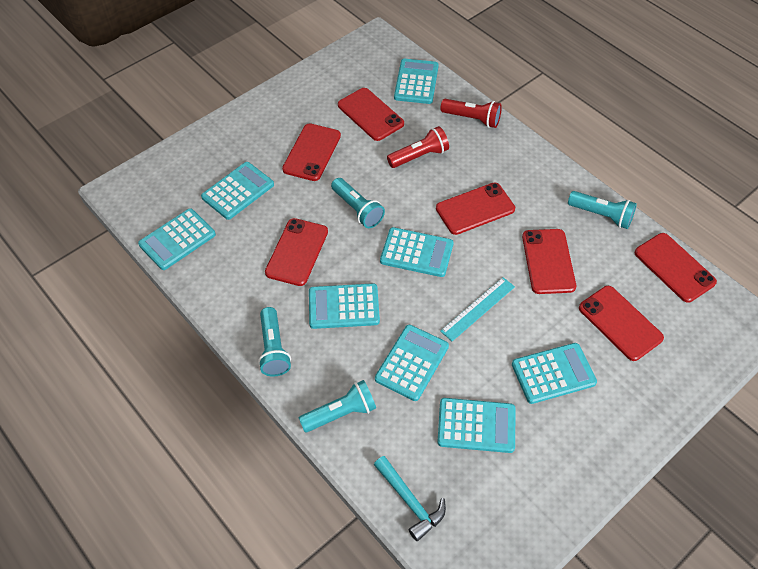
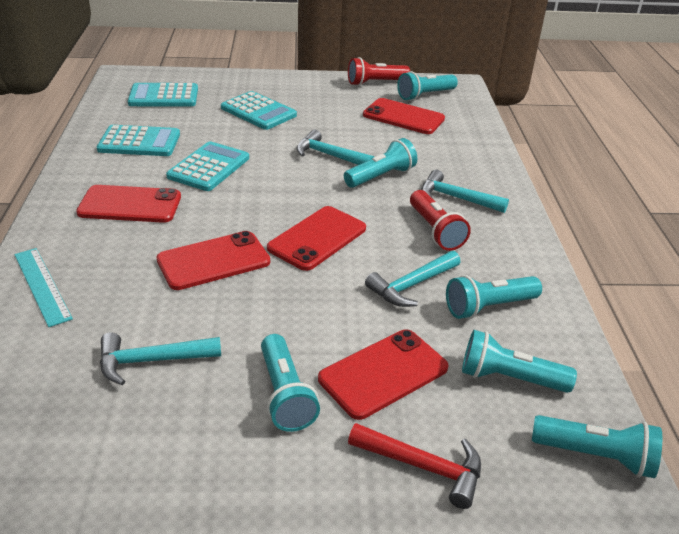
red hammer: none = 0 -> [348,423,481,509] = 1
red phone: [265,218,328,286] [282,123,341,181] [338,88,404,141] [436,183,515,235] [522,229,576,294] [579,286,664,361] [634,233,717,303] = 7 -> [76,185,181,223] [156,231,270,290] [267,206,366,271] [318,329,449,420] [363,98,445,134] = 5
turquoise calculator: [138,208,216,270] [201,162,274,220] [309,283,380,329] [375,325,449,401] [380,227,454,277] [394,59,439,104] [437,398,516,453] [512,343,597,404] = 8 -> [97,125,180,156] [128,83,198,106] [166,141,249,191] [221,91,297,130] = 4
turquoise flashlight: [258,307,291,376] [299,380,376,432] [331,178,385,228] [568,191,637,229] = 4 -> [261,334,320,432] [344,138,417,188] [397,71,458,101] [446,275,542,319] [462,330,577,393] [532,415,662,478] = 6
turquoise hammer: [374,456,446,541] = 1 -> [100,332,221,385] [296,130,374,165] [365,251,460,307] [421,170,509,213] = 4

